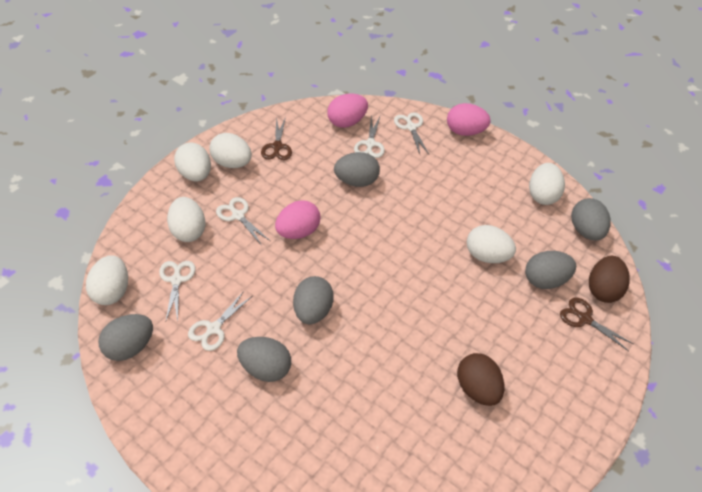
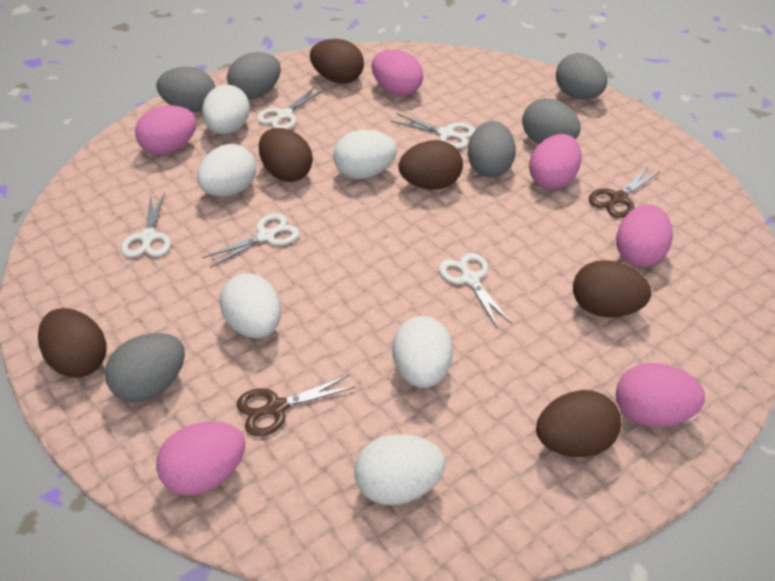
brown egg: [457,353,504,406] [589,256,630,303] = 2 -> [38,308,107,378] [259,128,313,182] [310,39,364,84] [398,140,463,190] [536,390,621,457] [573,260,651,317] = 6
pink egg: [275,200,321,239] [327,94,368,128] [447,103,491,136] = 3 -> [135,105,197,155] [156,421,246,495] [371,49,423,96] [529,134,582,189] [616,204,673,267] [616,363,705,427] = 6

